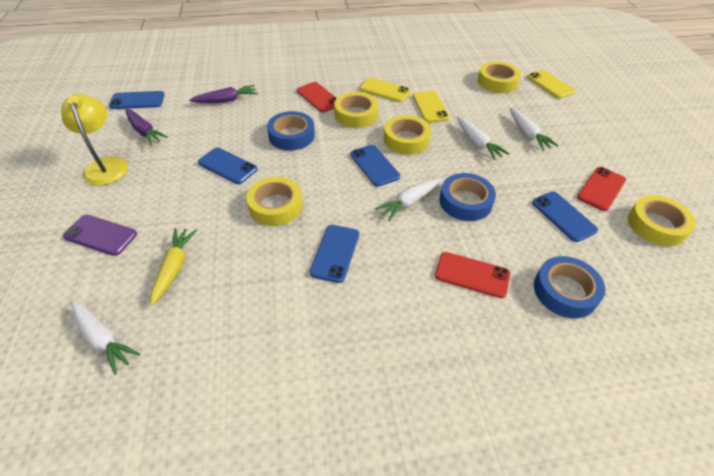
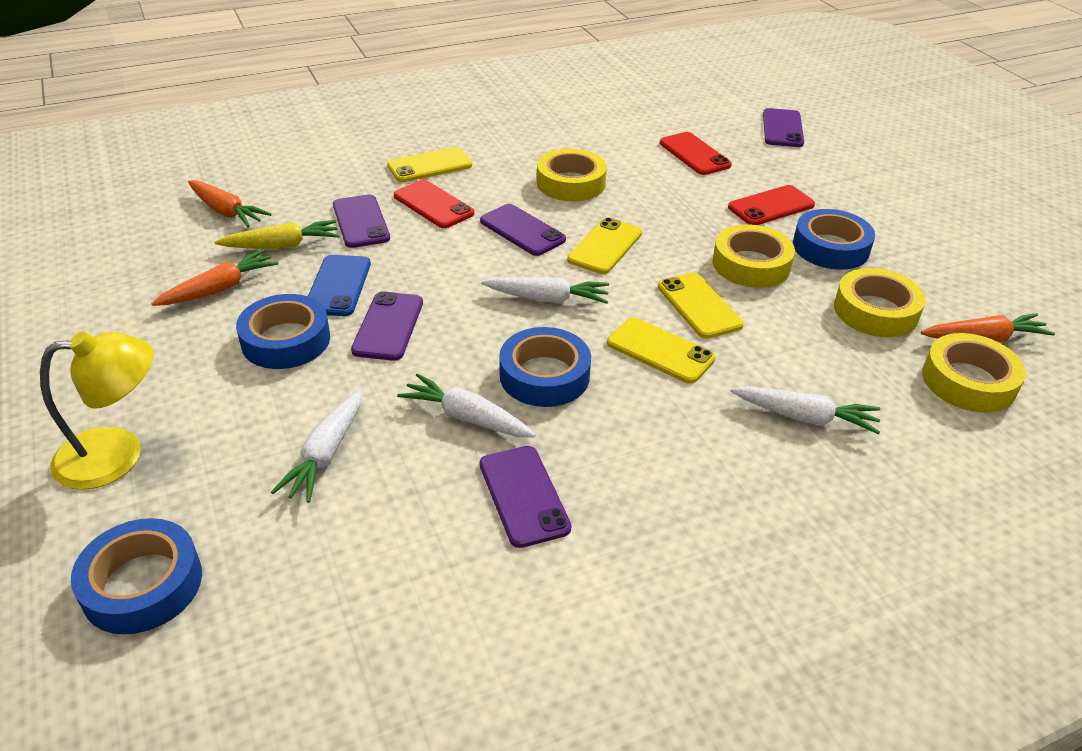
blue phone: [109,91,165,109] [198,147,257,184] [310,225,359,283] [350,145,400,187] [532,191,598,242] = 5 -> [308,255,371,316] = 1
blue tape: [267,111,315,150] [439,173,496,221] [534,256,605,318] = 3 -> [71,518,202,634] [236,294,330,369] [499,327,591,407] [793,209,875,270] = 4
orange carrot: none = 0 -> [151,249,279,306] [188,180,272,227] [921,313,1055,342] = 3
purple carrot: [125,109,168,145] [189,85,258,103] = 2 -> none = 0
purple phone: [63,215,137,256] = 1 -> [333,194,390,248] [351,291,423,361] [480,204,566,256] [480,446,571,548] [763,108,804,147] = 5
yellow phone: [360,77,411,102] [413,91,450,123] [527,70,575,99] = 3 -> [387,147,472,182] [567,218,642,274] [607,318,716,384] [658,273,744,339] = 4
yellow tape: [246,177,303,226] [334,92,379,128] [384,115,431,155] [478,61,521,93] [628,195,696,246] = 5 -> [537,148,607,201] [713,225,795,288] [834,268,926,337] [922,333,1026,413] = 4

